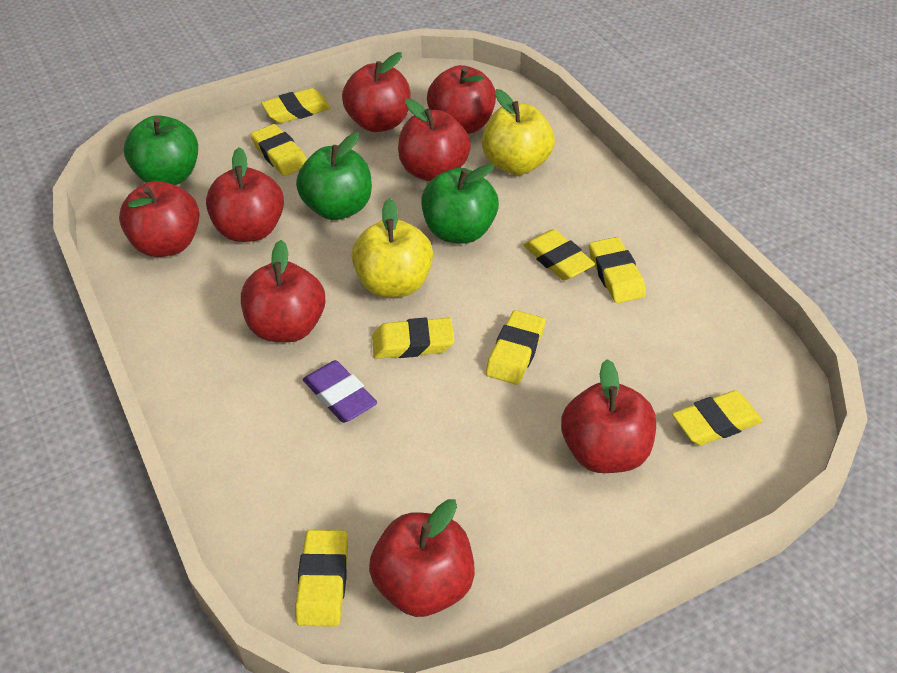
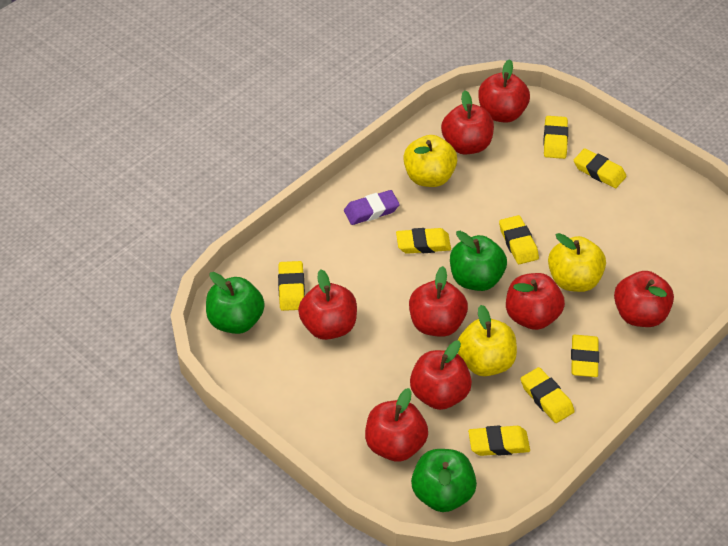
yellow apple: [352,198,433,297] [482,89,555,175] = 2 -> [403,135,457,187] [458,305,517,376] [548,233,606,292] = 3

